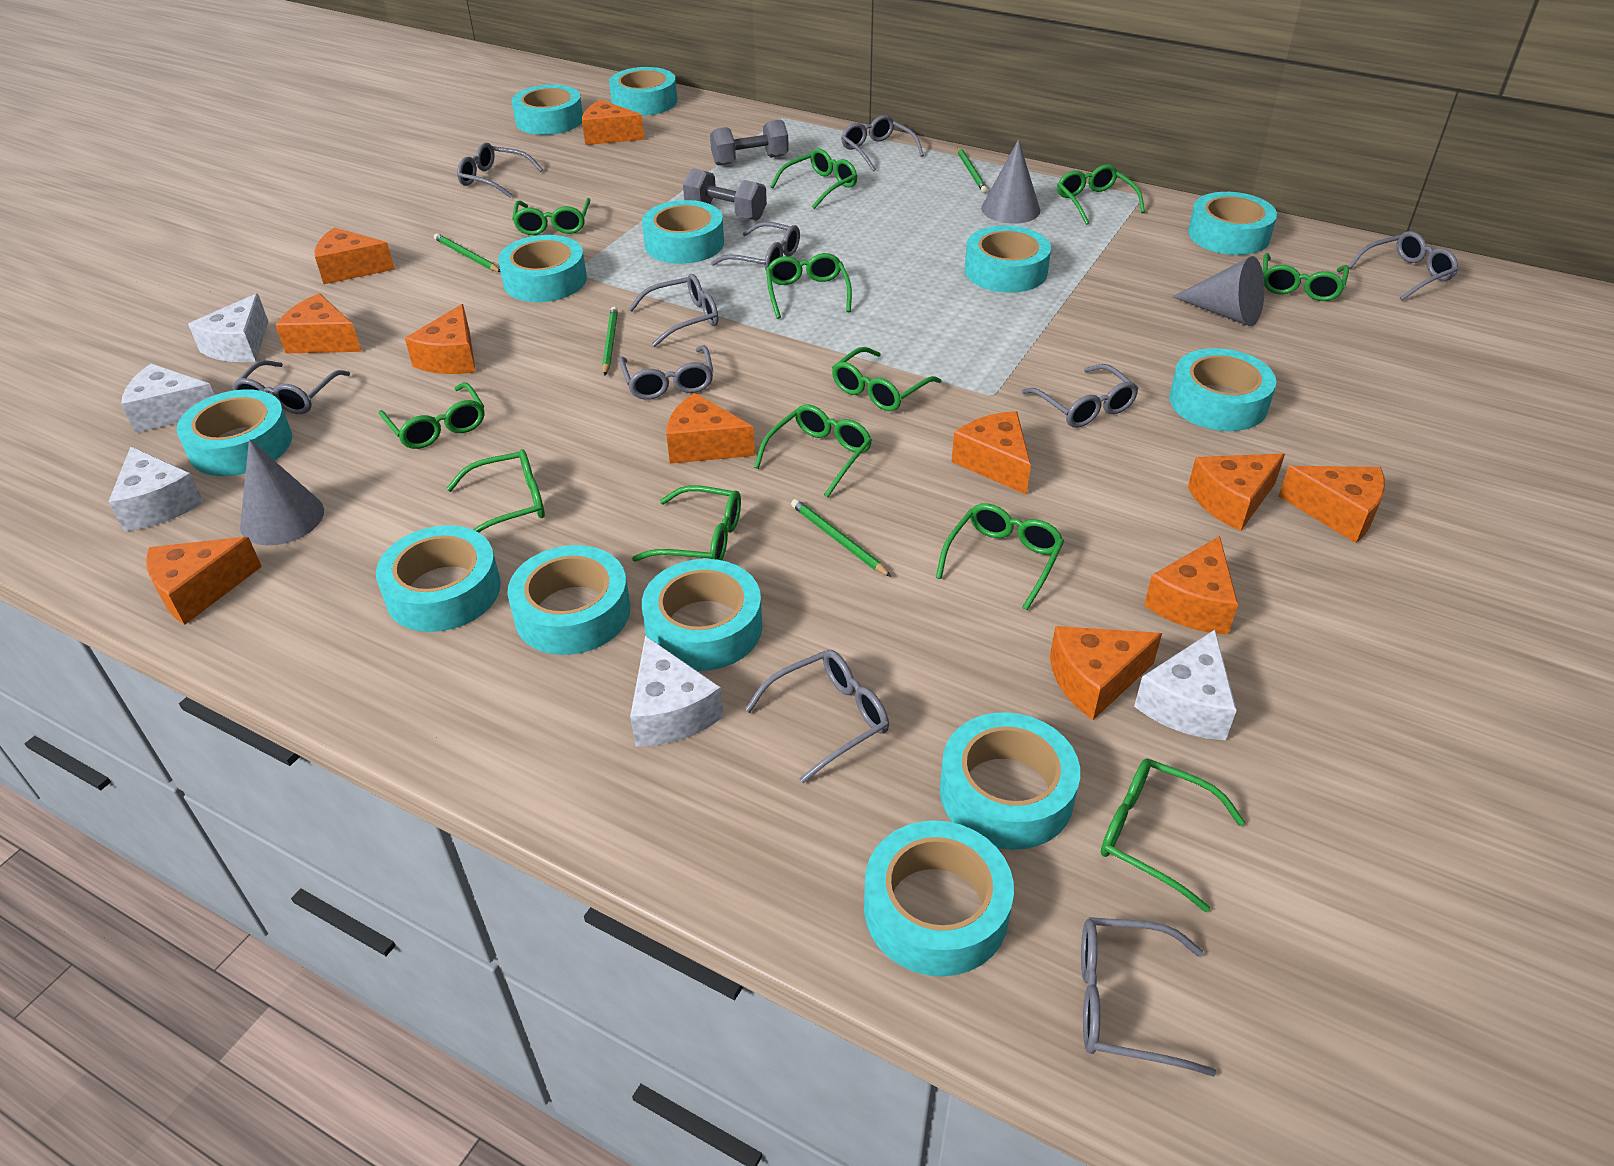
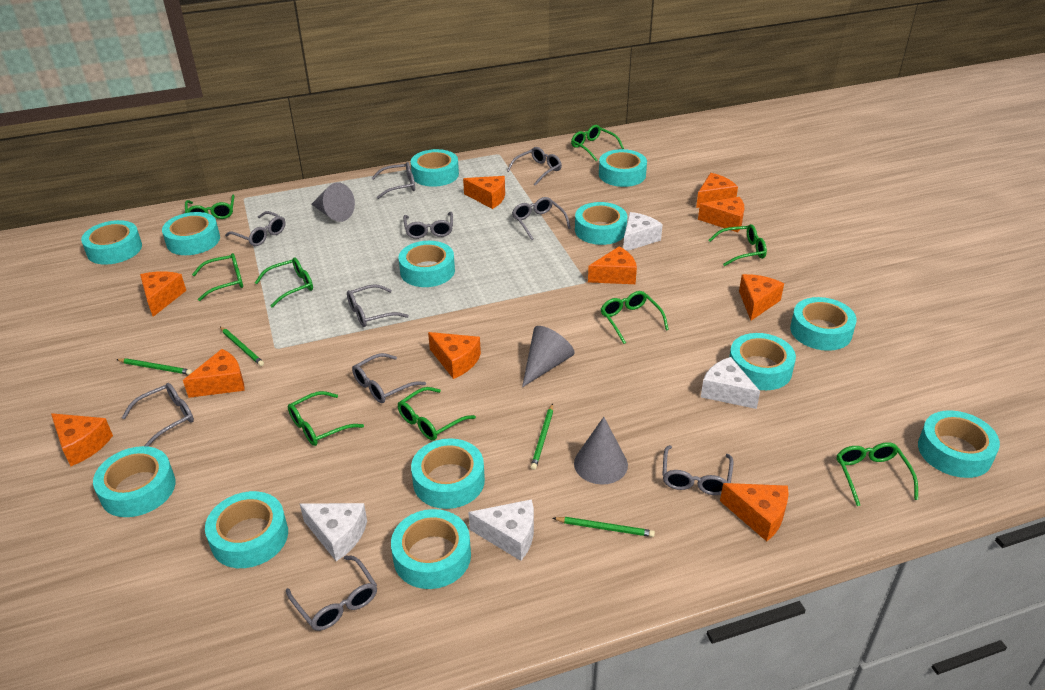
green glasses: [379,382,484,449] [446,449,545,533] [512,198,590,235] [632,485,741,562] [754,404,872,497] [766,253,852,319] [770,148,857,209] [832,347,942,411] [936,503,1064,610] [1057,164,1145,225] [1101,758,1245,913] [1263,253,1349,301] = 12 -> [185,194,235,219] [192,253,243,301] [255,258,313,308] [288,391,364,446] [398,387,476,441] [571,125,624,161] [601,291,669,344] [708,224,767,266] [837,442,918,506] = 9
grey dumbbell: [683,168,767,221] [710,119,789,166] = 2 -> none = 0
orange cheese: [146,537,262,625] [275,293,362,354] [314,227,395,284] [405,304,476,374] [582,100,644,145] [666,393,755,464] [952,411,1031,495] [1050,626,1162,720] [1144,536,1238,635] [1188,453,1285,531] [1279,466,1385,543] = 11 -> [51,413,113,466] [140,271,186,317] [183,349,245,398] [428,332,481,379] [463,176,505,209] [588,246,637,284] [696,173,738,208] [698,197,744,232] [720,483,789,541] [739,274,784,321] = 10
white cheese: [108,447,204,531] [121,364,214,433] [188,294,268,362] [630,636,723,746] [1134,630,1237,740] = 5 -> [300,503,367,561] [468,499,534,561] [623,212,663,251] [701,357,760,409] = 4

